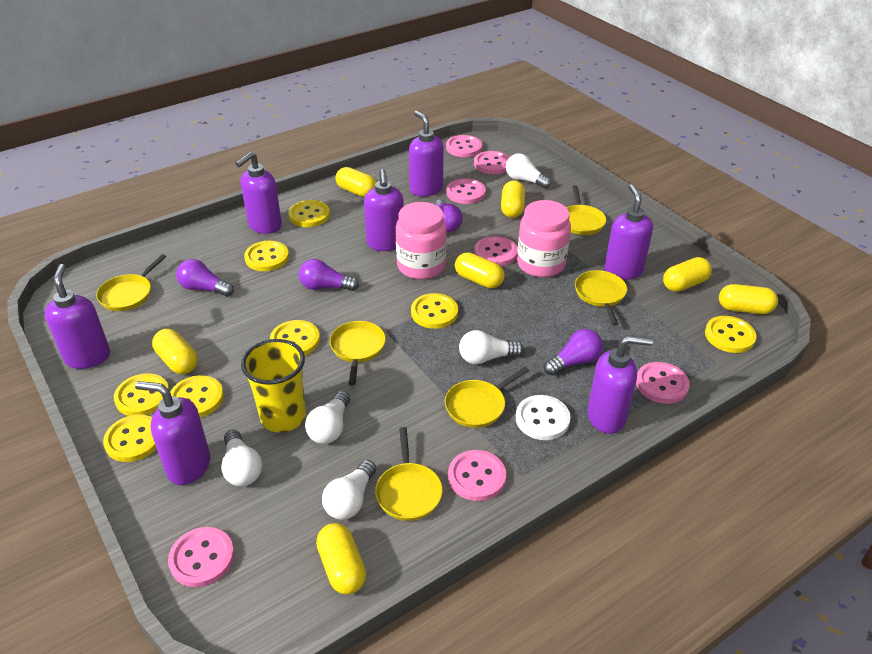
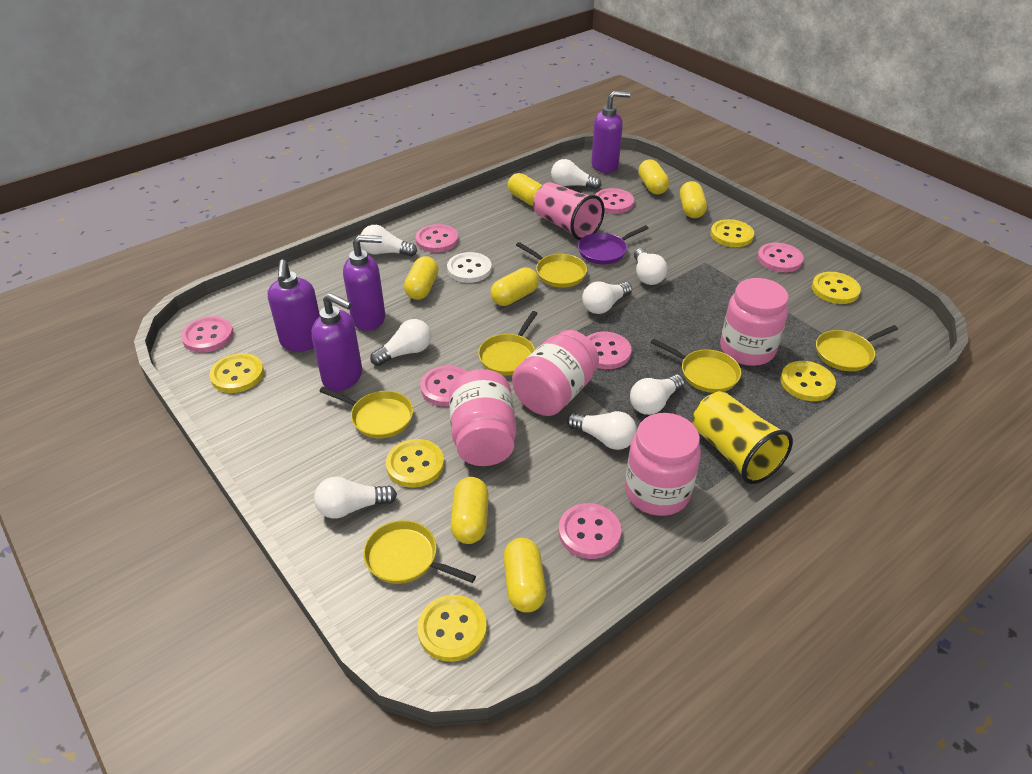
pink cup: none = 0 -> [533,182,604,240] = 1
pink jar: [396,202,447,280] [517,200,571,277] = 2 -> [449,369,516,466] [512,330,599,416] [625,413,701,516] [720,278,788,366] = 4
purple light bulb: [176,259,234,297] [299,259,359,291] [434,199,463,232] [544,329,603,376] = 4 -> none = 0
purple pan: none = 0 -> [578,225,649,265] = 1
purple soap dispenser: [45,264,110,369] [135,381,210,485] [235,152,282,234] [364,169,404,251] [409,111,444,196] [587,335,653,434] [604,184,653,280] = 7 -> [268,260,320,351] [311,293,362,391] [343,235,385,331] [591,91,630,173] = 4
white light bulb: [221,430,262,486] [305,391,350,444] [322,460,376,520] [459,330,524,364] [506,153,551,189] = 5 -> [314,477,397,519] [360,225,417,257] [370,319,432,366] [551,159,601,189] [567,411,637,450] [582,282,632,314] [630,375,685,415] [634,248,667,285] = 8
yellow button: [103,415,157,462] [114,373,170,416] [170,375,224,418] [244,241,289,271] [270,320,320,355] [288,200,330,227] [411,293,458,329] [705,316,757,353] = 8 -> [209,353,264,393] [386,439,444,488] [417,595,487,662] [710,219,754,247] [780,361,836,401] [812,272,861,304] = 6

